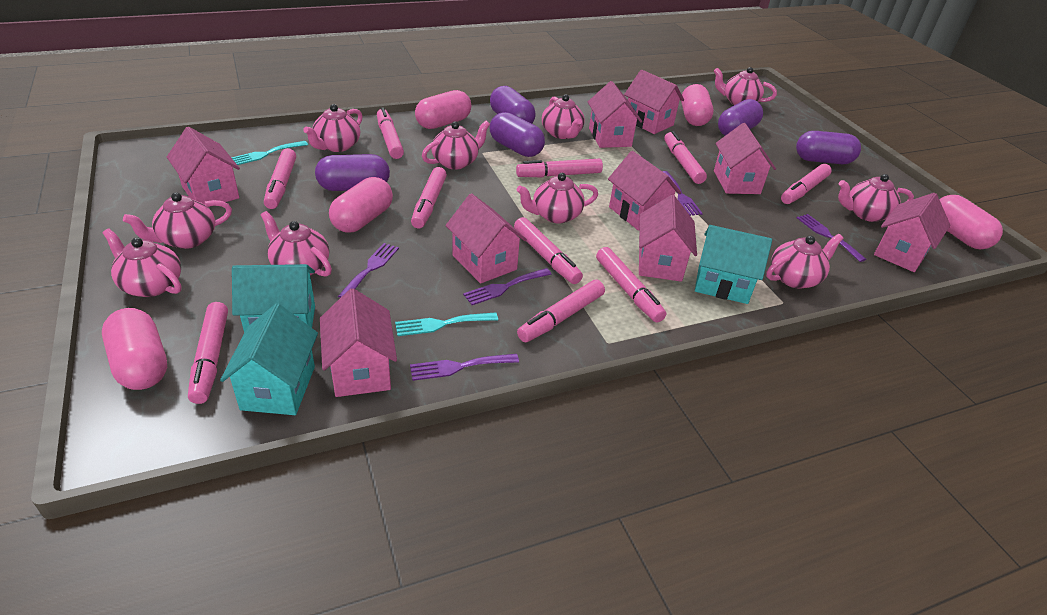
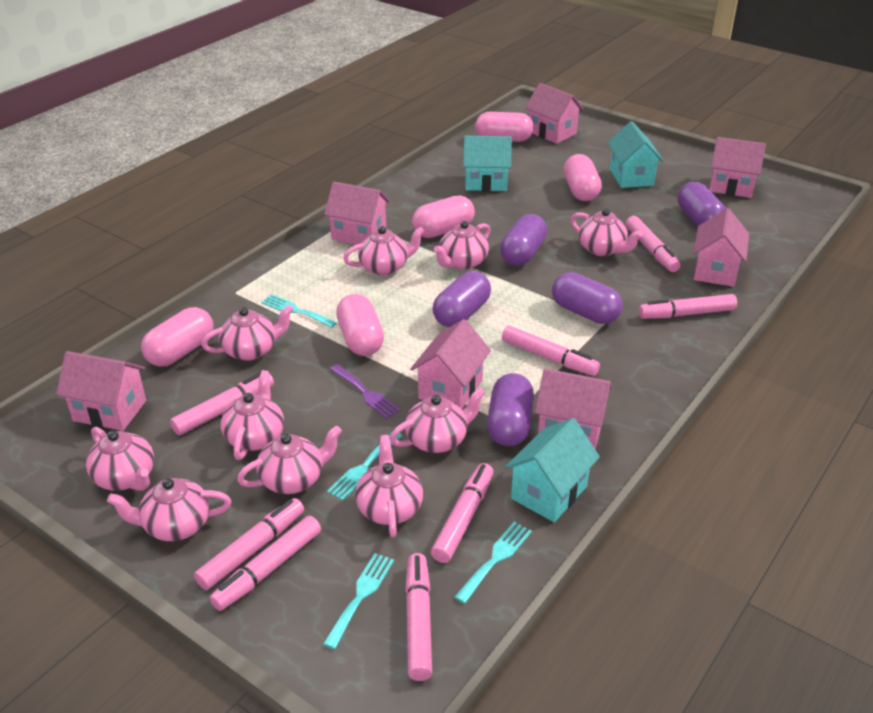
pink house: [167,127,240,207] [320,288,397,397] [445,193,527,284] [588,81,642,148] [608,151,681,231] [624,70,684,134] [639,195,697,282] [714,123,776,194] [874,193,950,272] = 9 -> [56,351,146,431] [324,182,390,245] [410,319,491,409] [525,83,584,144] [535,368,612,449] [693,208,749,287] [709,137,766,198] = 7
pink marker: [188,302,228,404] [264,148,296,209] [377,108,404,159] [411,167,447,228] [514,217,583,284] [516,159,603,177] [517,280,605,342] [596,247,666,323] [664,131,707,184] [781,164,832,204] = 10 -> [170,372,274,435] [194,498,304,590] [209,516,321,611] [405,553,432,681] [431,463,494,563] [502,326,600,376] [626,216,680,272] [639,294,737,319] = 8
purple fork: [338,243,399,298] [410,354,519,381] [463,268,552,305] [662,171,703,216] [797,214,866,262] = 5 -> [330,364,400,419] = 1
turquoise fork: [231,141,308,165] [395,312,498,336] = 2 -> [261,294,337,328] [323,553,394,649] [327,433,402,501] [455,522,532,604] = 4

